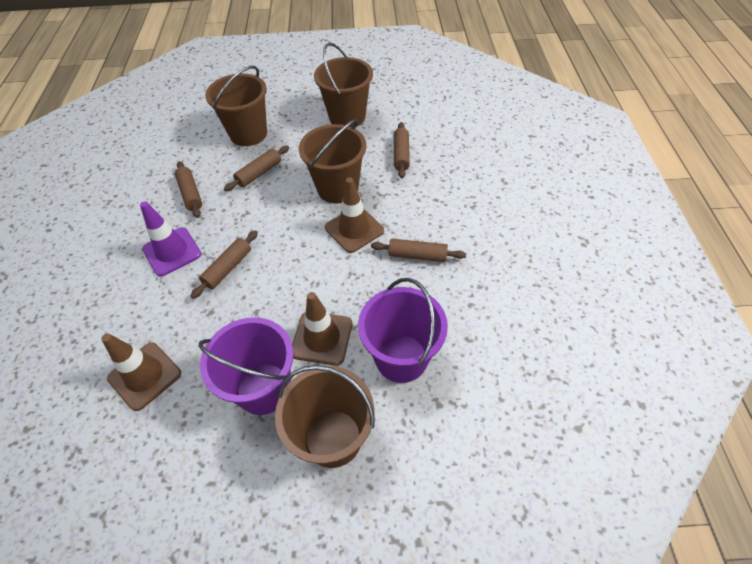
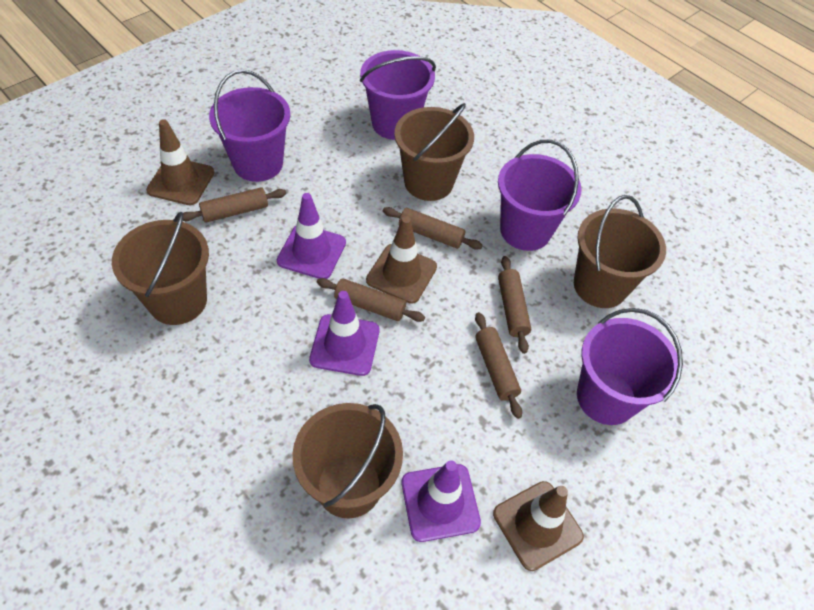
purple bucket: [199,317,294,415] [358,278,448,383] = 2 -> [209,70,290,182] [360,50,436,140] [498,140,582,251] [577,308,683,425] = 4
purple traffic cone: [140,201,202,277] = 1 -> [277,193,346,279] [309,291,379,376] [402,460,481,542] = 3

